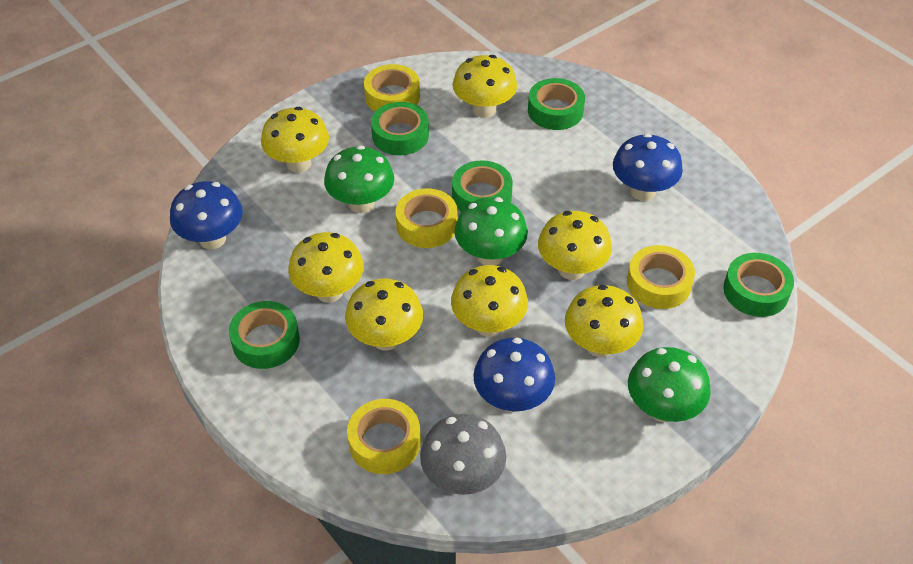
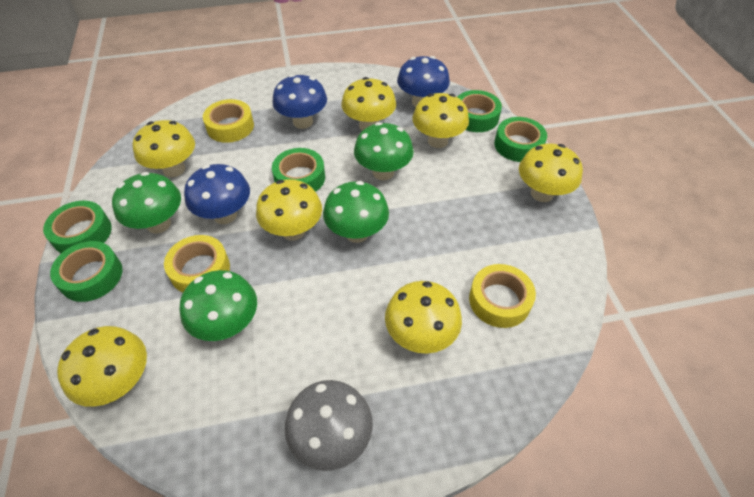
green mushroom: [324,145,394,213] [454,197,528,265] [628,347,711,422] = 3 -> [112,172,181,234] [179,270,257,341] [323,181,389,243] [354,122,414,180] = 4
yellow tape: [347,399,421,474] [364,64,420,111] [396,188,458,248] [627,245,695,309] = 4 -> [164,235,230,293] [203,99,254,143] [469,264,536,328] = 3

